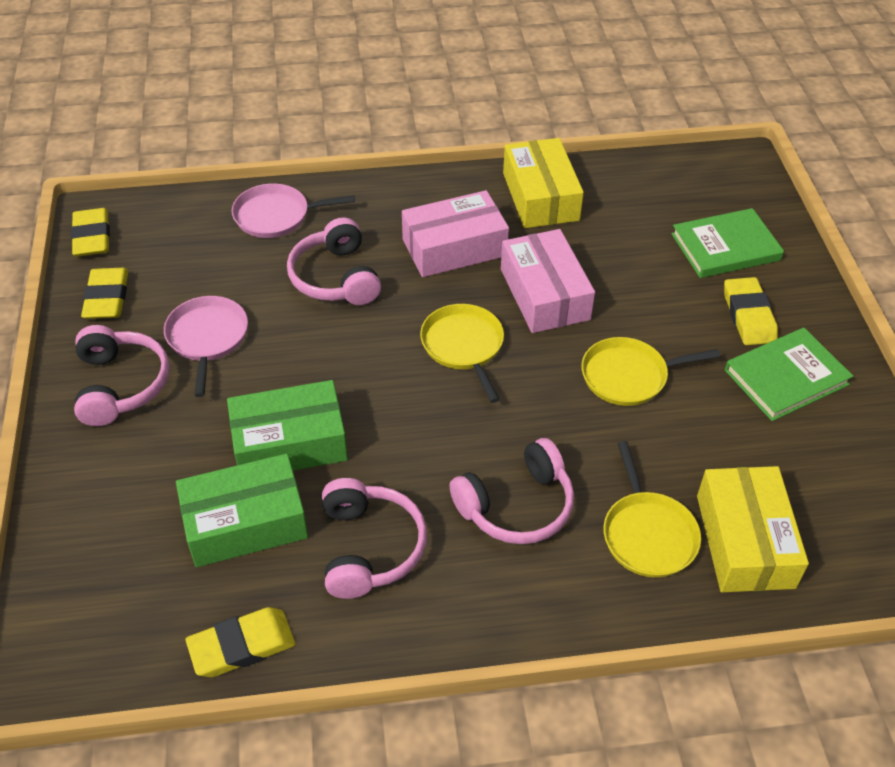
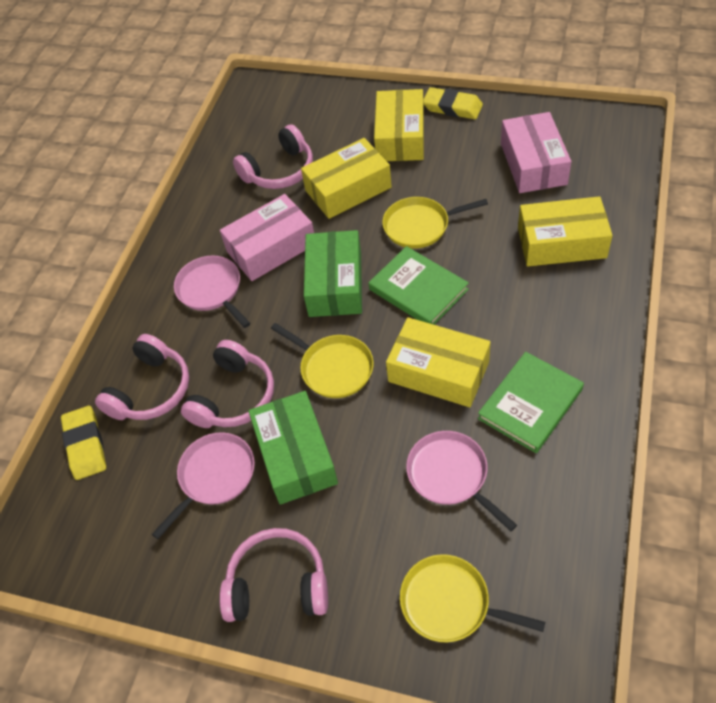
pink pan: [164,296,248,397] [232,183,355,238] = 2 -> [152,432,255,539] [174,256,251,328] [406,431,517,531] = 3
yellow box: [503,138,584,228] [697,466,809,592] = 2 -> [301,138,392,219] [374,89,424,161] [386,317,491,407] [518,196,613,267] = 4
yellow eraser: [71,208,110,257] [81,268,129,319] [186,607,295,677] [724,277,778,345] = 4 -> [61,406,106,480] [423,87,483,119] = 2

